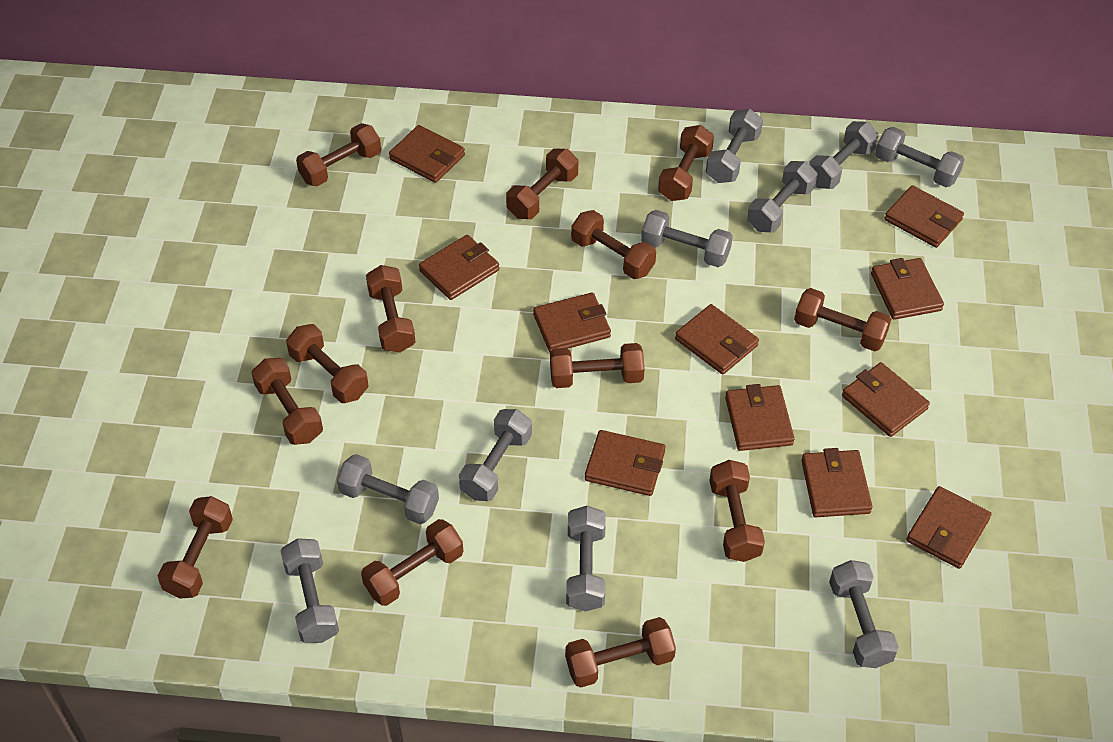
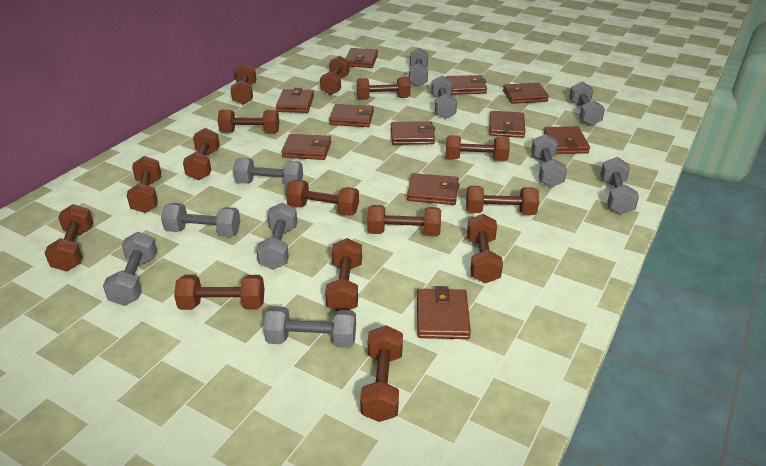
brown dumbbell: [158,496,233,599] [251,358,323,445] [286,324,369,403] [296,123,381,186] [361,519,463,606] [366,265,416,353] [506,149,578,219] [550,343,645,388] [565,617,676,688] [571,210,656,279] [658,125,714,201] [710,460,765,562] [794,288,891,351] = 13 -> [45,204,93,271] [127,156,161,213] [174,275,265,310] [183,128,220,180] [217,110,279,133] [231,64,256,105] [286,180,359,216] [320,56,350,95] [325,238,362,311] [357,76,411,100] [360,325,403,422] [367,205,441,236] [446,135,510,161] [466,186,539,215] [467,214,503,283] = 15

